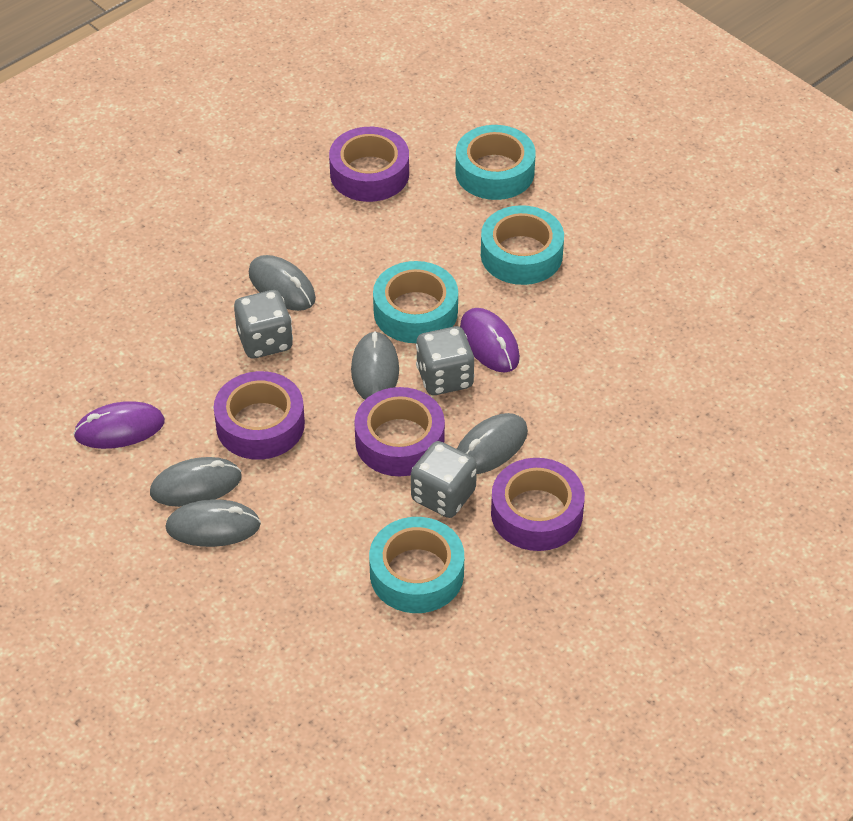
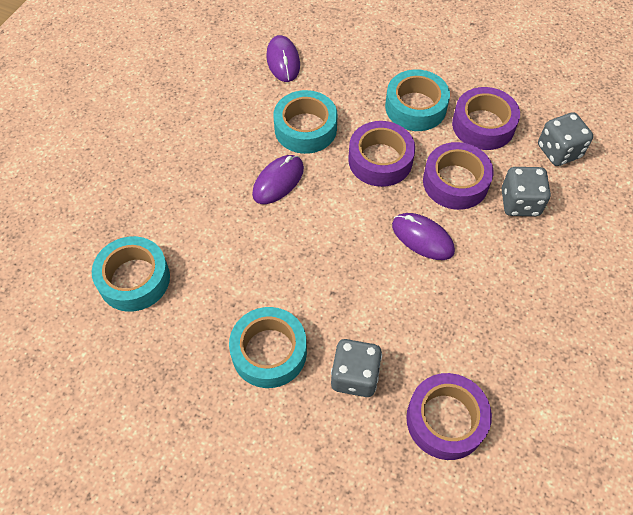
grey mouse: [150,457,241,507] [165,499,261,547] [249,255,316,311] [351,331,399,400] [457,413,528,474] = 5 -> none = 0
purple mouse: [73,401,165,449] [460,308,520,372] = 2 -> [252,155,304,204] [266,35,300,82] [392,213,455,260] = 3

